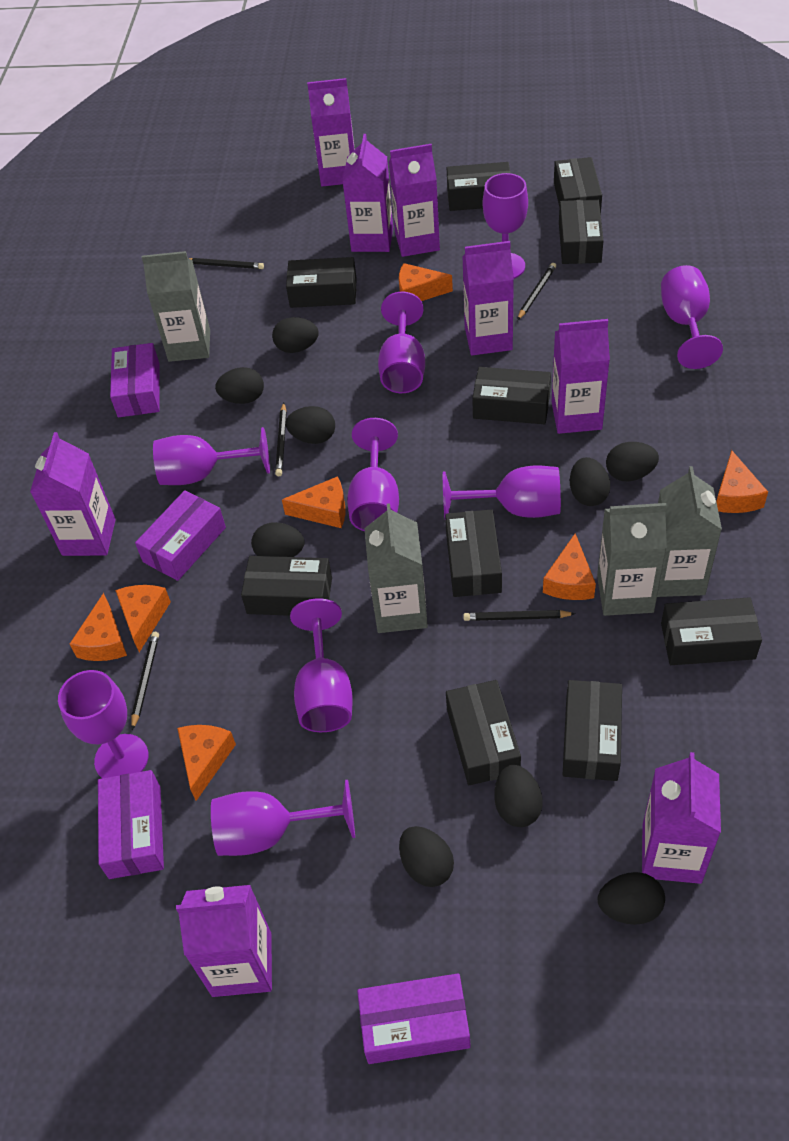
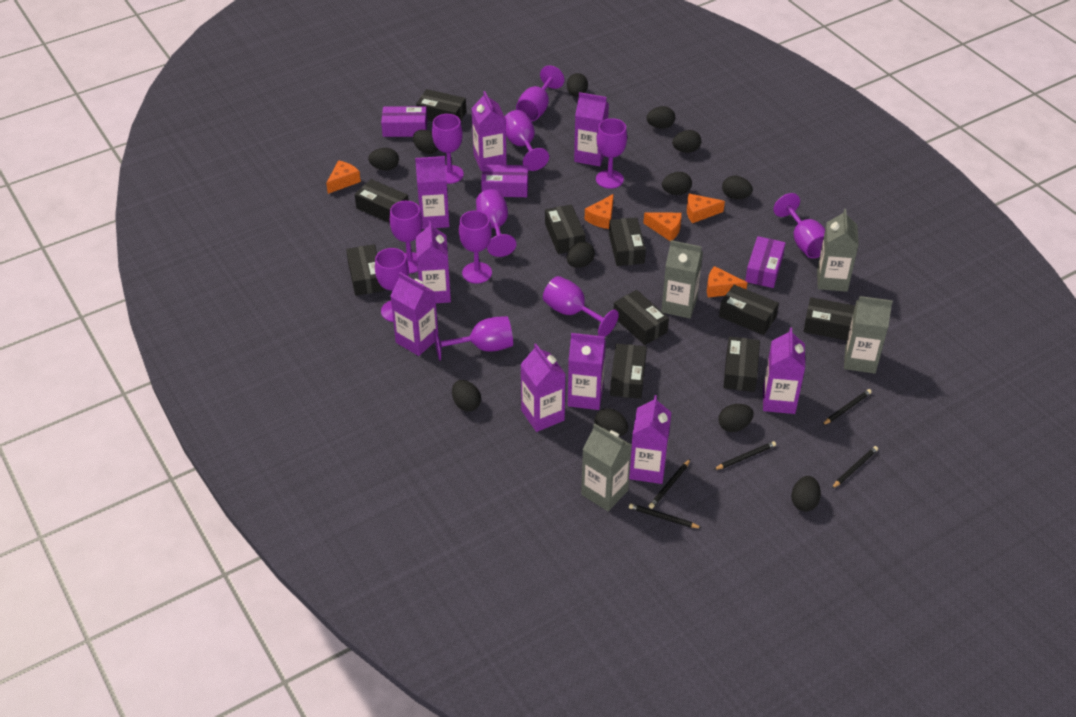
black egg: [215,367,264,404] [251,522,305,557] [272,317,319,353] [286,406,335,444] [399,826,454,887] [494,765,543,827] [570,457,610,506] [598,872,665,925] [606,442,659,481] = 9 -> [368,148,399,170] [413,130,438,154] [452,380,481,412] [567,73,588,97] [567,242,595,268] [594,408,628,437] [646,106,675,129] [662,172,692,195] [672,130,701,153] [719,404,754,432] [722,176,753,199] [791,476,821,511] = 12
orange cheese: [70,593,127,661] [115,585,171,652] [177,725,236,801] [282,476,346,528] [399,263,453,301] [543,533,596,600] [716,450,768,513] = 7 -> [326,160,361,194] [585,194,614,229] [643,212,682,241] [687,194,725,223] [707,266,748,297] = 5
purple box: [98,770,164,879] [110,343,160,417] [135,490,226,581] [357,973,471,1064] = 4 -> [381,106,427,137] [481,165,528,197] [745,236,786,288] = 3
purple carton: [30,432,116,556] [176,885,272,997] [307,78,355,186] [342,134,393,252] [389,144,440,257] [463,241,514,355] [551,319,610,434] [642,752,721,884] = 8 -> [391,272,438,356] [415,156,449,229] [416,221,451,303] [471,91,507,171] [520,344,566,432] [568,333,606,410] [574,92,609,166] [629,395,672,484] [763,328,805,414] = 9
purple goblet: [58,670,148,778] [153,427,270,485] [211,780,355,856] [290,599,353,732] [347,418,399,531] [378,292,425,393] [443,465,561,518] [483,173,528,279] [661,265,723,369] = 9 -> [375,248,409,322] [390,201,423,273] [432,114,464,184] [433,316,513,361] [459,210,492,284] [476,189,516,257] [505,110,549,171] [516,65,564,121] [543,276,619,337] [596,118,627,189] [773,193,825,258] = 11

